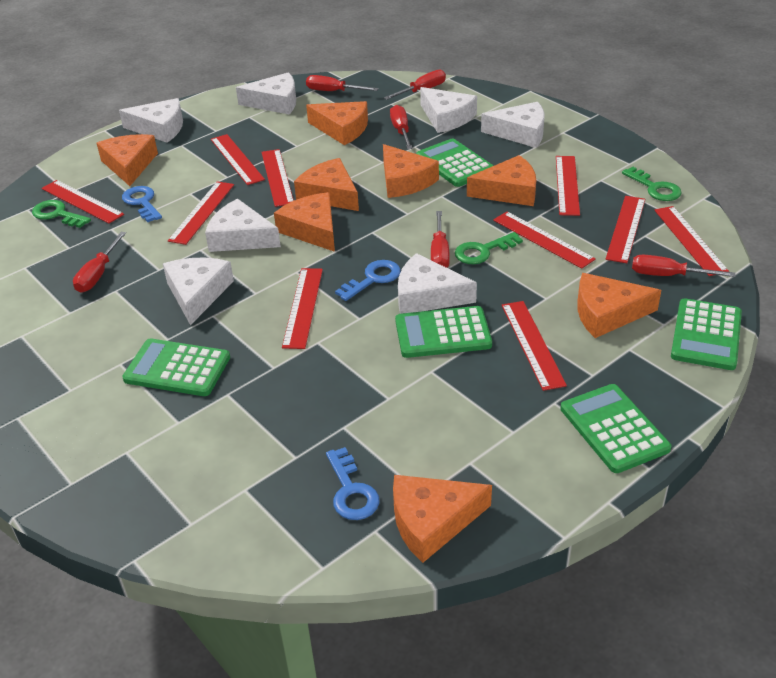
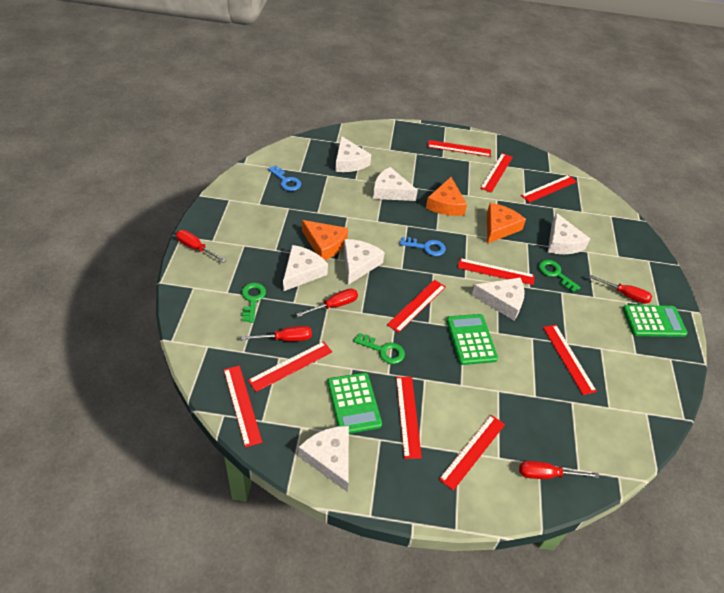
blue key: [122,186,162,222] [326,447,380,520] [335,260,401,301] = 3 -> [268,165,301,191] [400,237,446,256] = 2
green calculator: [122,338,230,396] [395,306,492,358] [416,138,494,187] [560,384,671,473] [671,298,742,370] = 5 -> [327,373,382,434] [446,314,498,365] [623,305,687,337] = 3
orange cheese: [97,134,158,186] [274,192,335,252] [294,158,359,211] [306,101,368,145] [383,144,439,198] [393,475,492,563] [467,155,536,206] [577,273,661,338] = 8 -> [302,220,348,260] [426,177,467,216] [487,203,526,244] = 3
red screwdriver: [73,232,126,293] [306,75,378,91] [384,70,446,100] [390,105,413,149] [431,211,450,268] [632,255,736,277] = 6 -> [176,230,226,263] [241,326,312,341] [296,288,358,317] [519,461,599,479] [589,275,652,304] = 5

